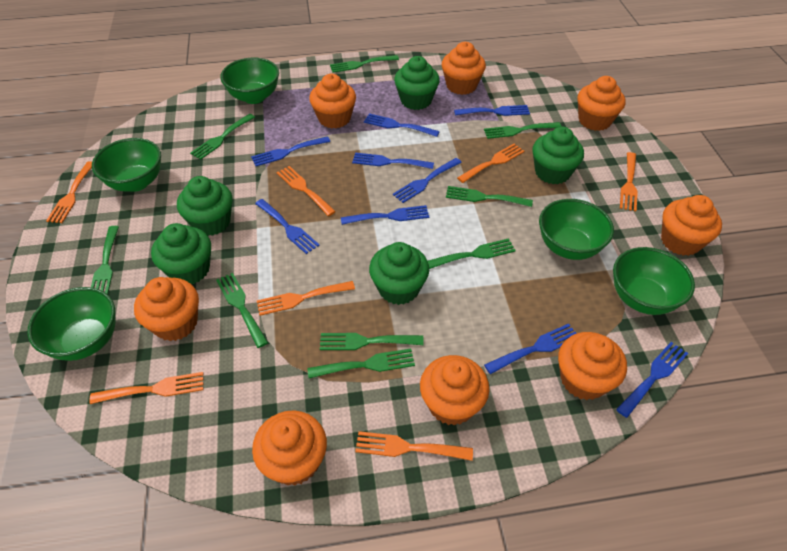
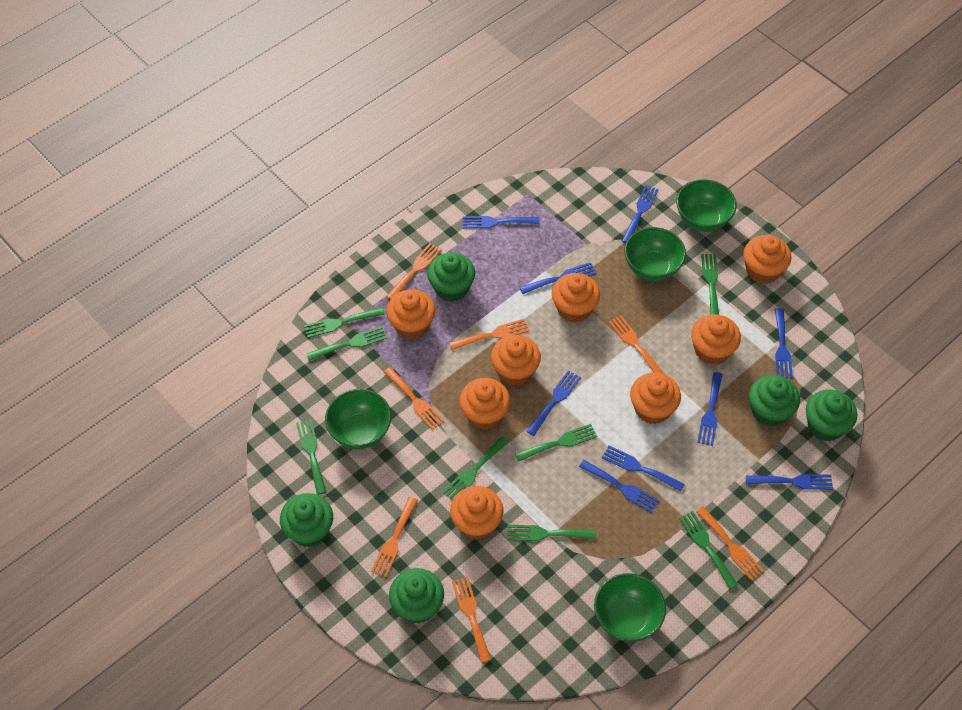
green bowl: [27,287,116,361] [92,138,161,192] [220,58,279,104] [539,199,614,260] [613,247,695,315] = 5 -> [325,389,391,449] [594,573,666,642] [624,227,686,281] [676,179,737,232] = 4
green fork: [91,226,119,295] [190,114,255,160] [216,273,268,348] [307,349,415,378] [320,333,424,350] [330,55,399,73] [428,238,516,269] [446,186,533,207] [484,122,561,139] = 9 -> [296,419,326,495] [304,308,385,338] [306,326,387,361] [443,436,509,499] [507,525,596,541] [515,424,597,462] [679,511,738,589] [701,254,719,315] = 8

